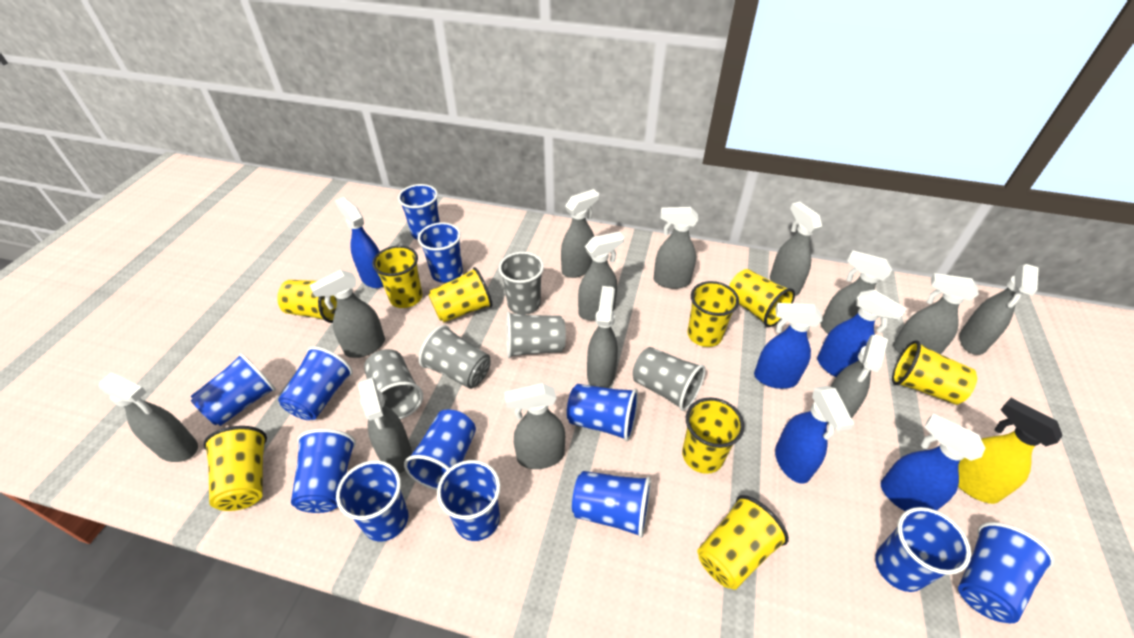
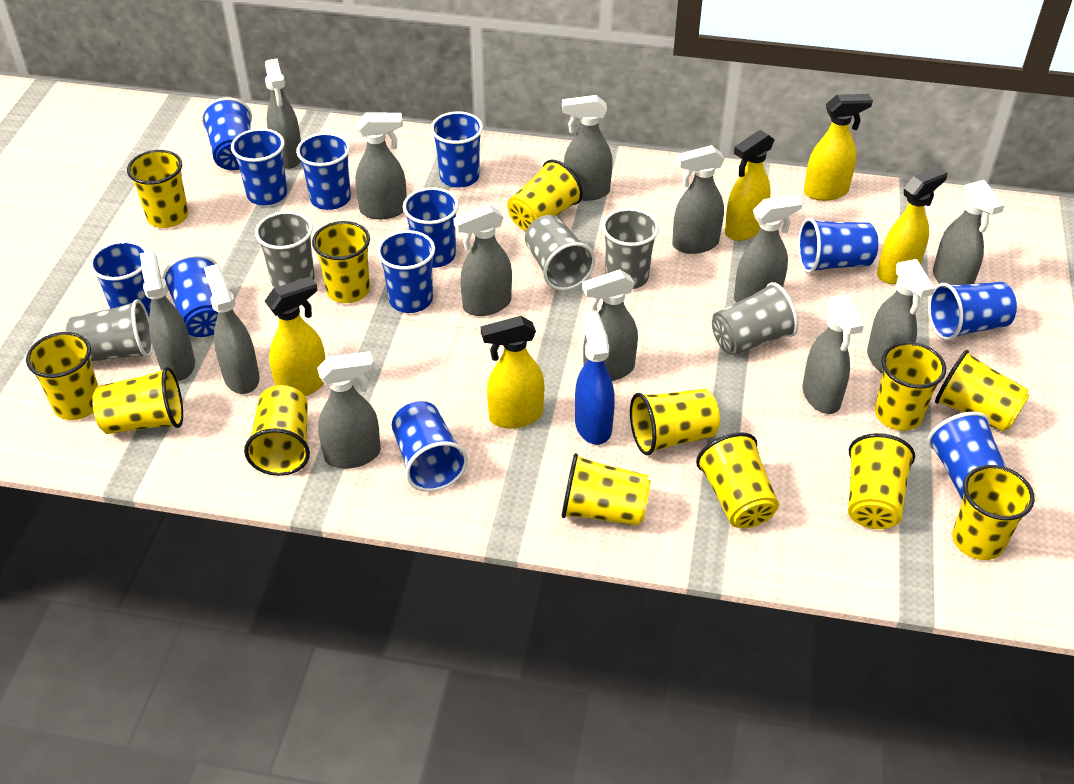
blue spray bottle: [335,197,383,288] [754,303,823,389] [775,386,854,483] [817,290,907,377] [880,414,985,511] = 5 -> [575,311,615,445] = 1
yellow cup: [203,426,267,511] [277,280,337,323] [372,246,423,308] [428,267,493,322] [682,398,744,474] [687,281,739,347] [697,495,789,590] [729,269,795,327] [892,340,977,405] = 9 -> [26,332,98,420] [92,367,183,434] [127,150,189,228] [244,385,310,476] [312,221,370,303] [507,160,583,231] [562,453,651,526] [630,389,720,455] [696,432,779,528] [848,433,915,529] [875,342,946,431] [935,350,1030,432] [952,465,1035,560] = 13
yellow spray bottle: [958,398,1063,504] = 1 -> [265,277,325,396] [481,316,544,429] [725,130,774,241] [804,94,873,201] [877,167,948,284] = 5

